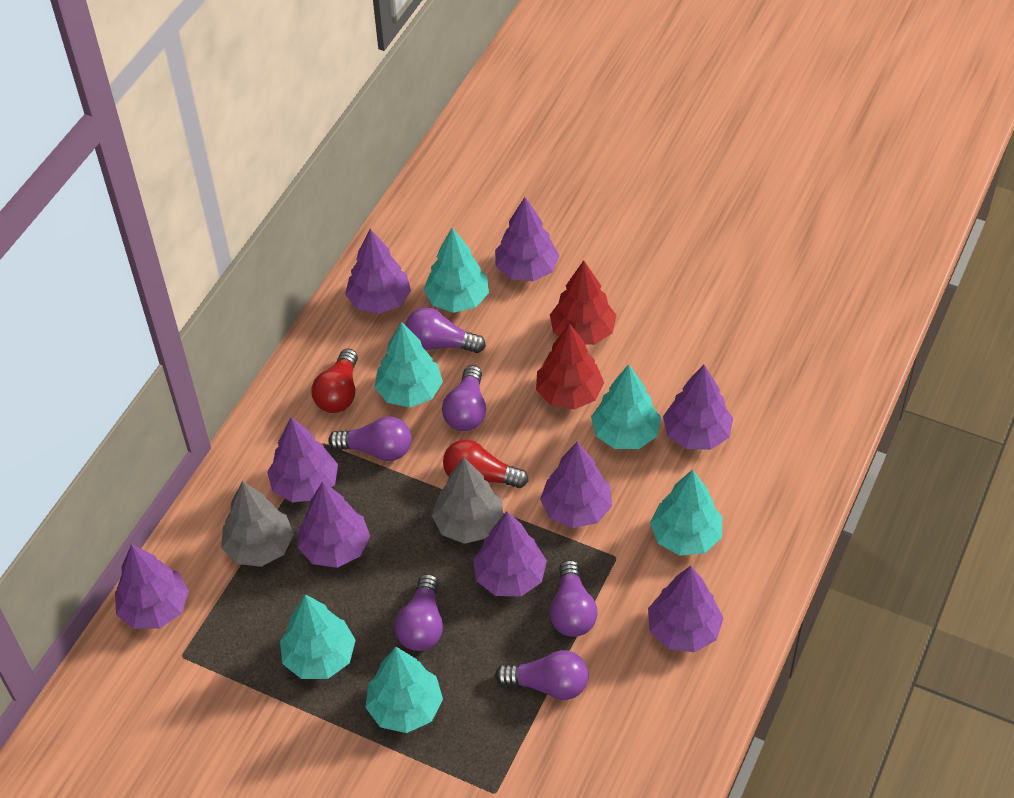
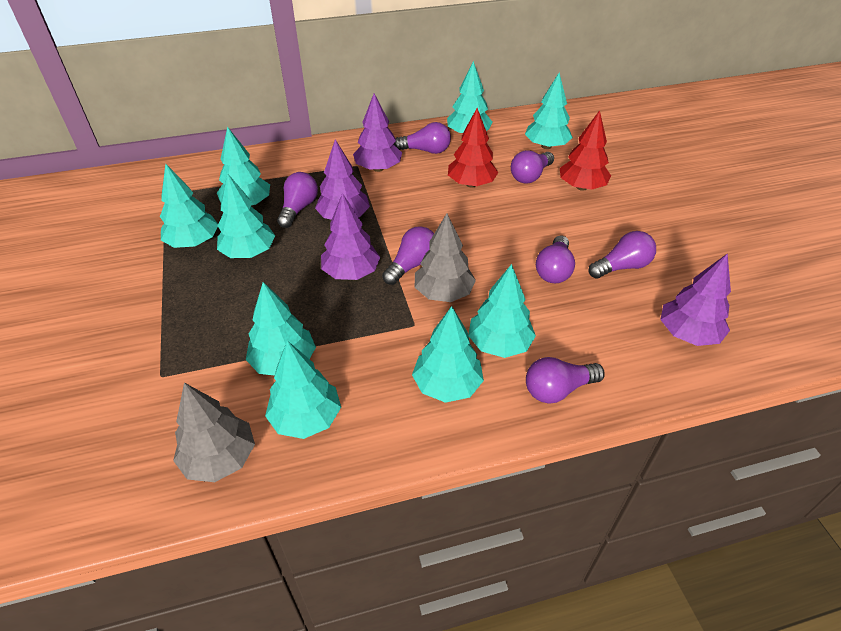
purple light bulb: [328,416,412,461] [394,573,443,651] [405,307,486,353] [442,365,486,431] [495,650,589,700] [549,560,597,637] = 6 -> [277,172,318,228] [382,226,434,285] [394,122,451,154] [511,150,554,184] [526,357,605,404] [536,236,575,283] [588,231,656,279] = 7
purple tree: [115,544,189,629] [267,417,338,502] [298,481,370,568] [345,229,411,314] [473,511,547,596] [495,197,559,281] [540,442,612,528] [648,566,723,652] [663,365,733,450] = 9 -> [315,139,370,220] [321,193,380,280] [353,93,402,172] [660,253,731,346] = 4
red light bulb: [311,348,358,413] [443,439,528,488] = 2 -> none = 0
turquoise tree: [280,594,356,679] [365,647,443,733] [374,321,443,408] [423,228,489,313] [591,364,661,449] [650,469,722,556] = 6 -> [160,163,218,248] [217,127,270,207] [217,173,275,258] [246,282,316,375] [265,341,341,439] [412,306,484,403] [447,61,492,133] [468,264,536,358] [525,73,573,149] = 9

